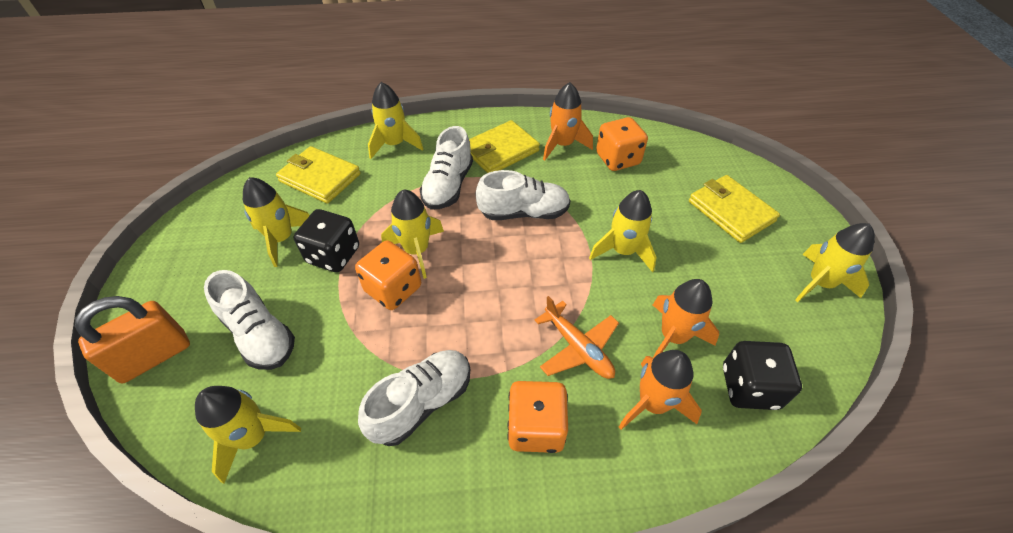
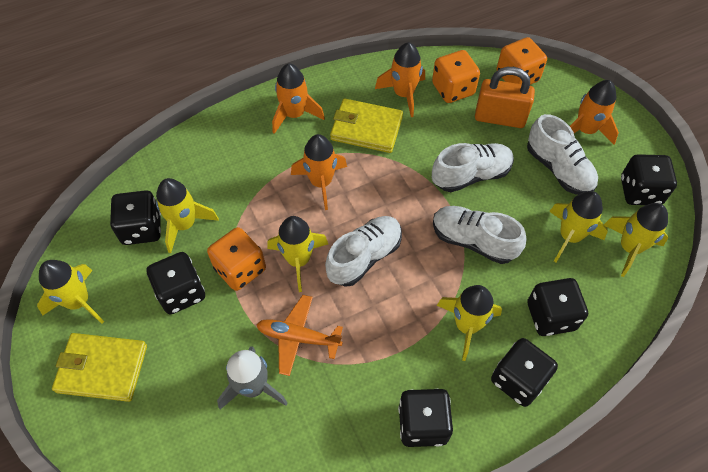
black dice: [294,209,359,272] [723,341,802,410] = 2 -> [110,190,161,245] [147,252,205,314] [398,389,453,447] [491,338,558,407] [528,278,588,336] [621,154,677,205] = 6
grey rocket: none = 0 -> [217,346,288,410] = 1
orange rocket: [543,82,593,160] [619,350,702,430] [653,279,719,358] = 3 -> [272,63,325,134] [291,134,347,210] [375,42,425,117] [570,80,619,145] = 4
yellow wallet: [276,146,361,204] [469,120,540,173] [689,175,780,243] = 3 -> [52,333,147,402] [330,98,403,153] = 2

